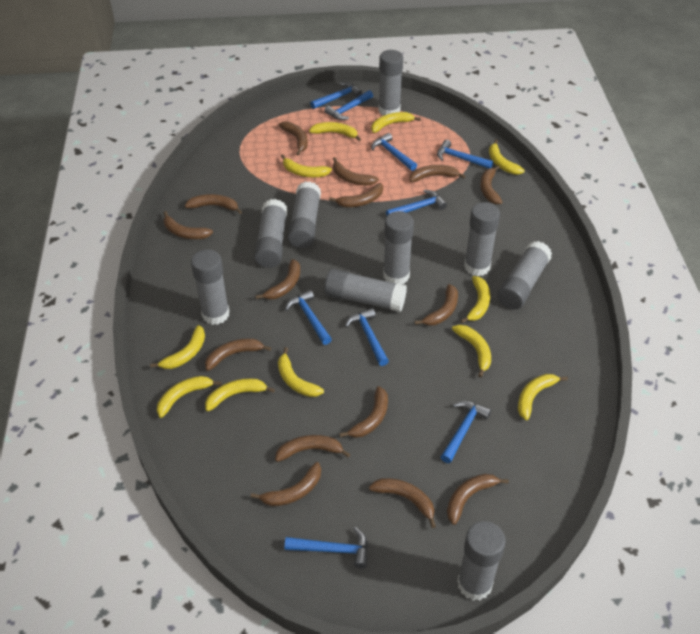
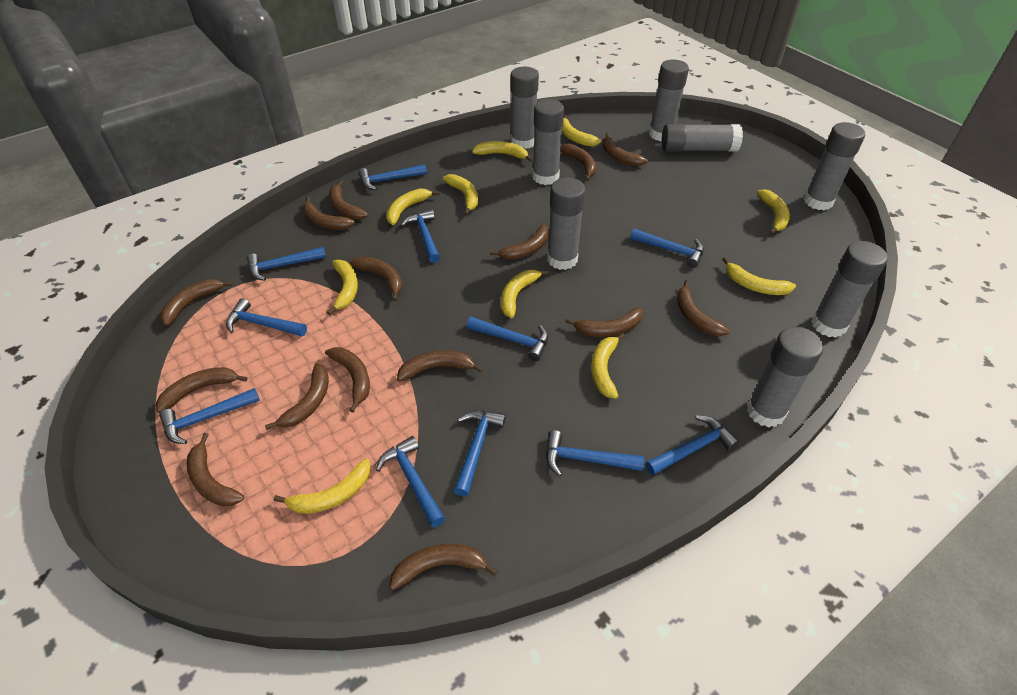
blue hammer: [285,290,332,345] [285,527,368,568] [310,82,362,109] [324,90,373,120] [345,308,389,366] [371,133,417,171] [386,190,447,216] [437,140,493,169] [441,401,491,463] = 9 -> [159,388,260,444] [226,298,307,336] [247,247,326,281] [359,164,427,190] [376,436,445,527] [401,209,440,263] [454,411,506,496] [467,317,548,361] [546,430,644,477] [630,229,704,268] [645,415,739,475] = 11
grey glue stick: [191,249,229,325] [254,199,287,268] [288,181,321,248] [324,269,407,312] [378,50,403,116] [383,211,414,284] [457,521,506,601] [464,202,500,276] [497,241,552,309] = 9 -> [510,67,539,149] [532,99,564,185] [547,177,586,270] [649,59,689,141] [662,124,743,152] [747,326,823,427] [804,122,865,210] [811,241,888,338] = 8
yellow banana: [150,325,205,369] [157,376,222,418] [205,378,275,412] [278,347,324,397] [281,155,332,177] [309,122,361,141] [371,112,421,133] [452,325,491,378] [460,276,490,323] [489,139,525,174] [518,374,568,420] = 11 -> [274,459,371,514] [327,260,358,315] [386,189,439,225] [443,174,478,215] [472,141,532,162] [501,270,550,318] [562,114,601,146] [591,333,626,399] [722,257,796,295] [757,189,790,235] = 10

